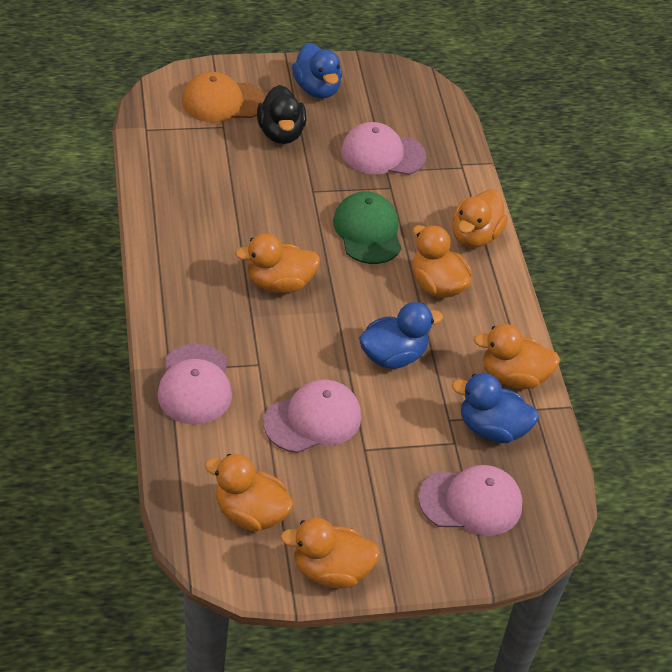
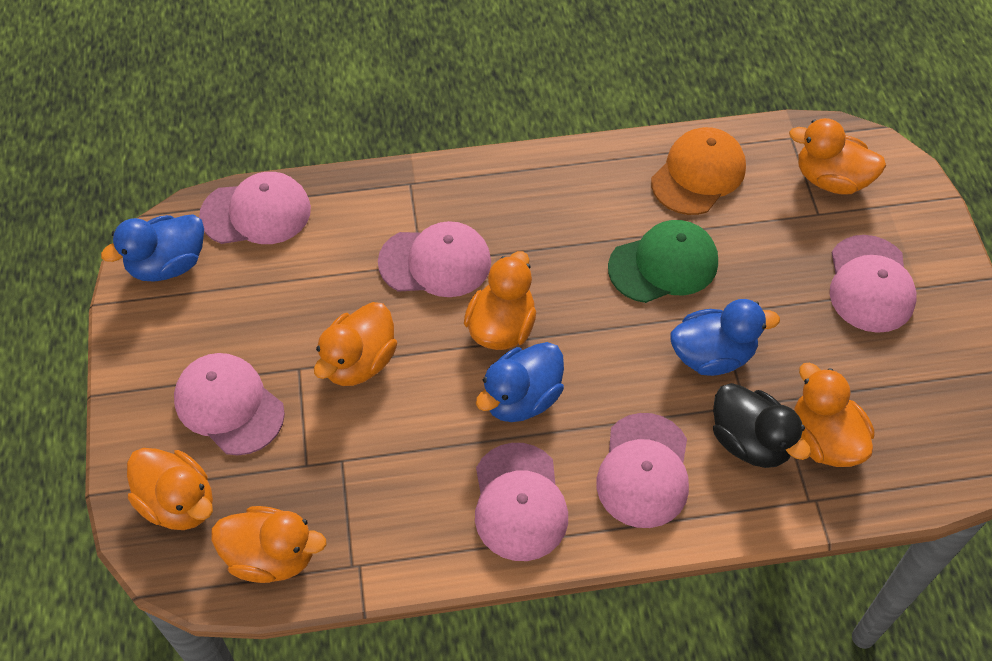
pink cap: [157,344,232,425] [263,380,361,453] [341,122,426,175] [418,465,523,536] = 4 -> [174,353,285,455] [199,172,311,244] [378,221,491,297] [475,443,568,561] [596,413,689,528] [830,235,917,333] = 6

